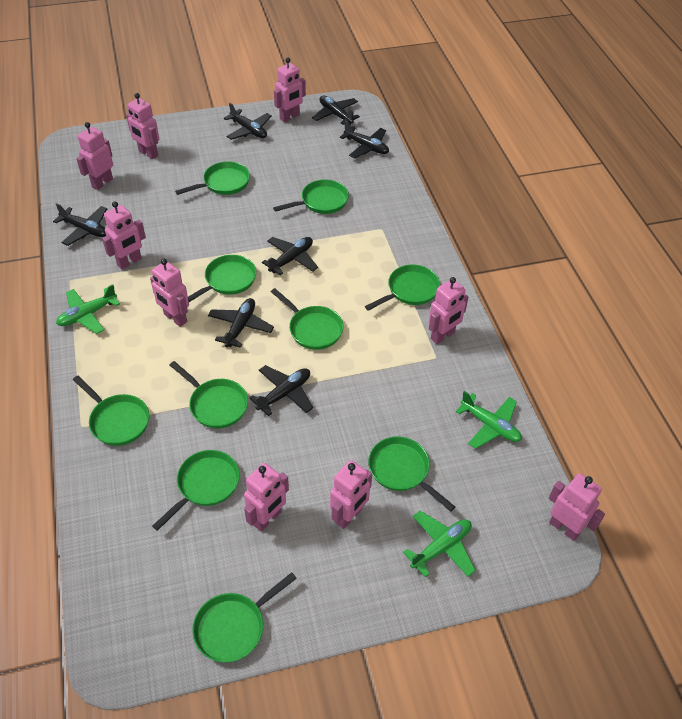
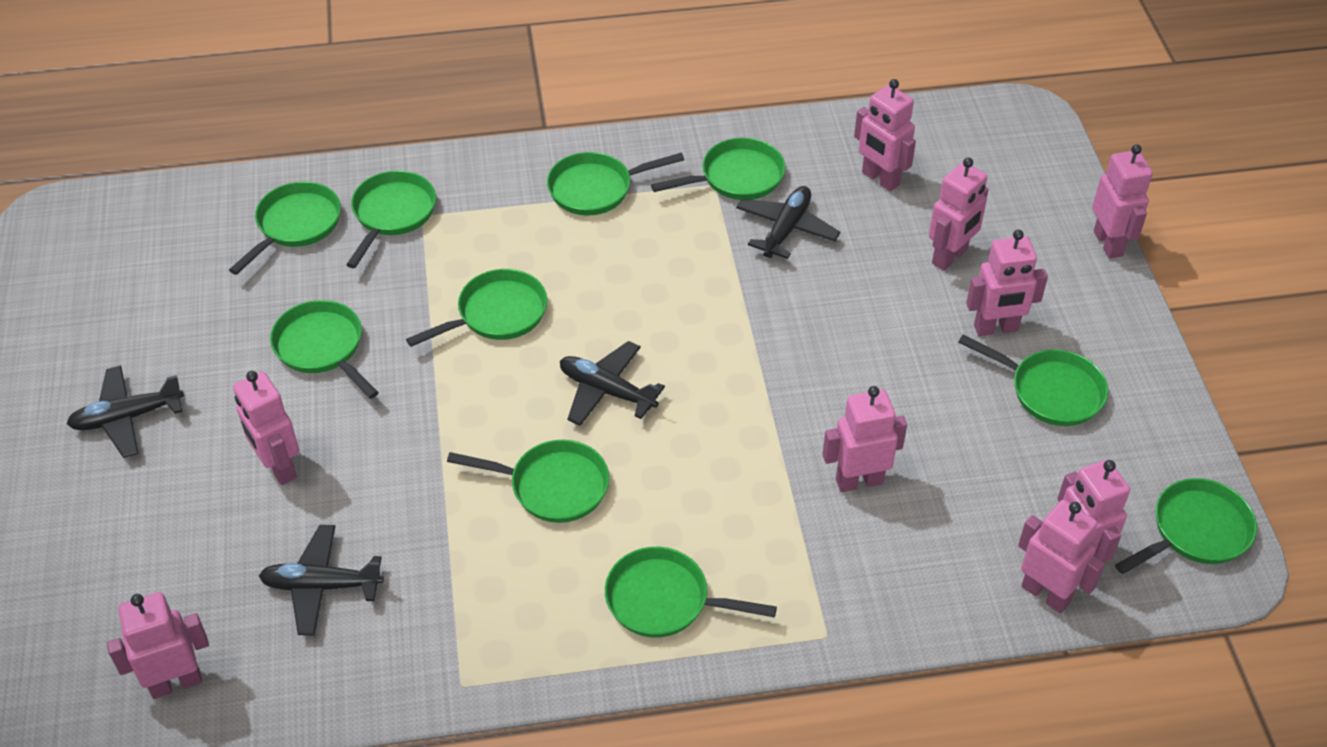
black plane: [53,203,107,246] [208,298,274,348] [224,103,272,140] [249,365,313,416] [262,237,318,275] [312,95,360,125] [340,121,389,158] = 7 -> [67,365,184,458] [259,525,384,635] [560,341,665,426] [736,186,840,259] = 4
green plane: [56,284,120,334] [403,511,476,577] [456,391,522,449] = 3 -> none = 0

